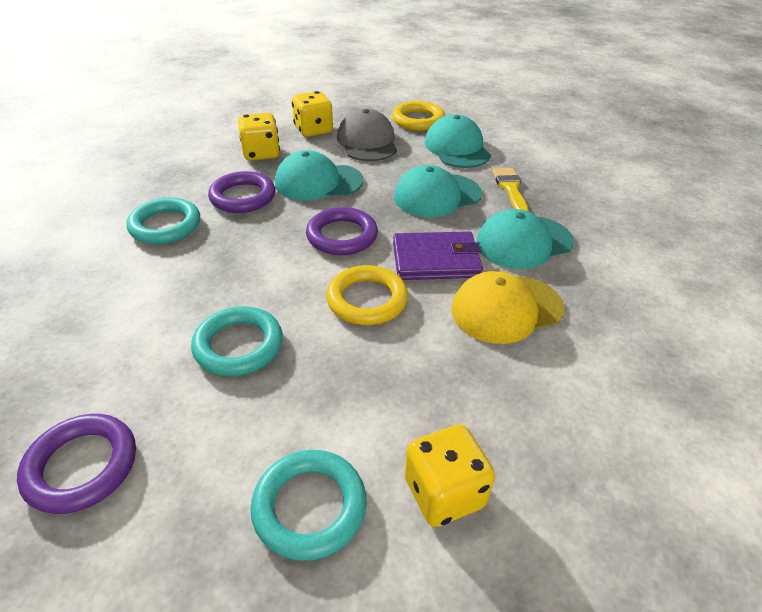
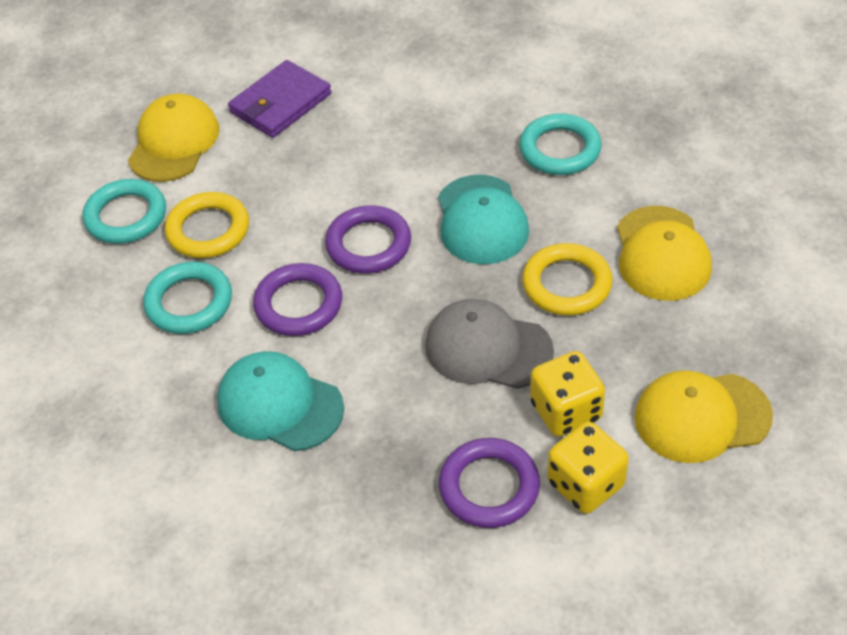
turquoise cap: [275,150,363,200] [394,165,482,217] [424,114,491,168] [476,209,574,269] = 4 -> [217,351,344,451] [438,175,529,264] = 2
yellow brush: [492,168,529,212] = 1 -> none = 0
yellow cap: [451,271,564,344] = 1 -> [128,94,219,182] [617,206,712,301] [635,370,773,463] = 3
yellow dice: [238,113,280,161] [292,91,333,137] [405,425,495,527] = 3 -> [530,351,605,436] [547,422,629,514] = 2

